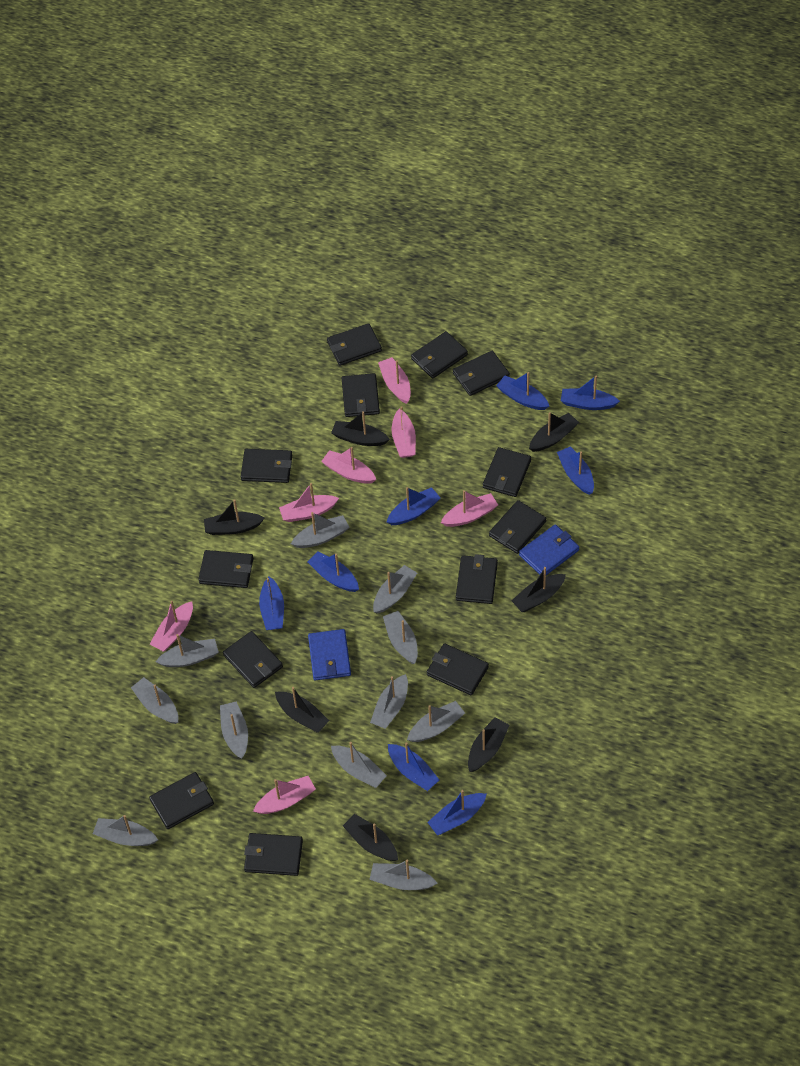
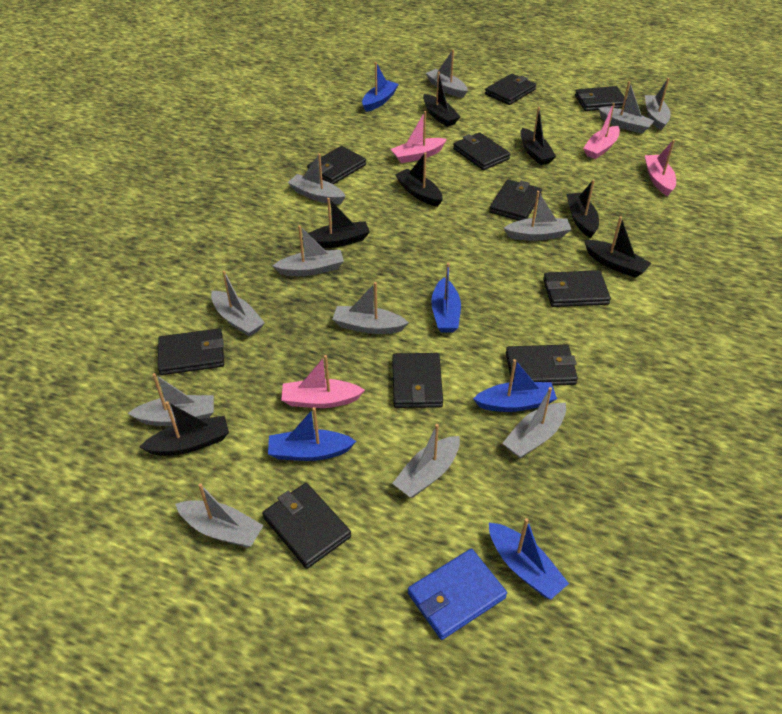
black wallet: [149,772,214,829] [198,550,254,588] [223,631,283,688] [241,449,292,483] [244,833,303,876] [327,323,382,366] [342,373,380,417] [411,331,468,379] [427,643,489,695] [453,351,510,396] [456,554,498,604] [483,447,531,497] [489,500,546,554] = 13 -> [158,328,224,375] [262,483,351,569] [307,146,366,184] [392,353,443,408] [453,132,510,170] [485,74,536,105] [489,180,542,221] [506,344,578,386] [543,270,611,307] [575,86,627,111] = 10
blue boat: [259,577,284,630] [307,551,359,592] [387,487,440,525] [388,742,439,791] [427,790,486,835] [496,372,549,410] [557,446,594,495] [561,375,620,410] = 8 -> [268,407,356,461] [362,62,399,112] [431,263,461,333] [473,359,557,412] [489,518,569,600] = 5
blue wallet: [308,629,351,680] [519,524,579,575] = 2 -> [408,549,507,640] = 1
grey boat: [93,815,158,846] [131,677,178,724] [156,634,219,667] [220,701,248,759] [291,512,349,548] [331,742,387,788] [369,860,438,890] [370,674,408,729] [373,565,417,614] [383,611,418,664] [407,701,465,742] = 11 -> [128,373,214,426] [175,483,264,548] [211,270,265,337] [273,225,344,276] [288,153,346,204] [332,282,409,334] [392,424,460,498] [426,49,468,98] [502,387,566,458] [504,191,572,241] [598,81,654,133] [645,78,670,130] = 12
pink boat: [150,601,193,651] [253,776,316,814] [279,483,339,522] [321,447,376,484] [378,357,411,404] [392,406,416,458] [441,490,498,527] = 7 -> [281,355,365,408] [391,111,447,163] [583,103,620,159] [645,140,676,196] = 4

